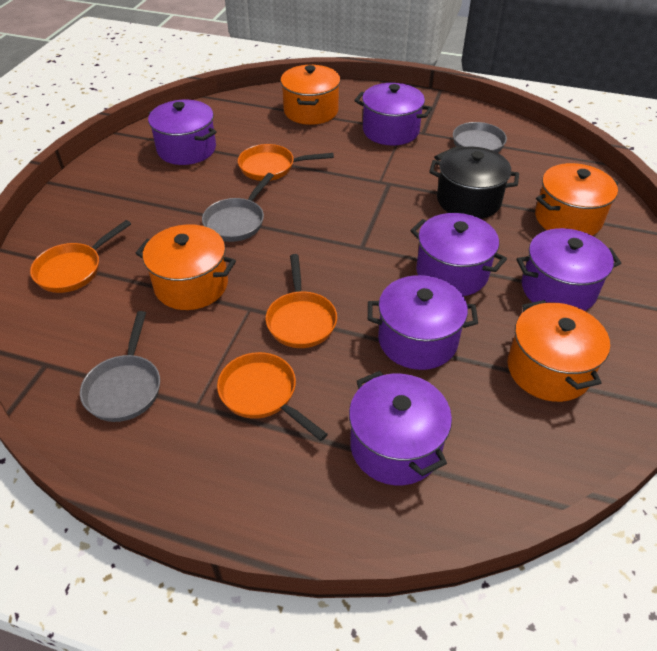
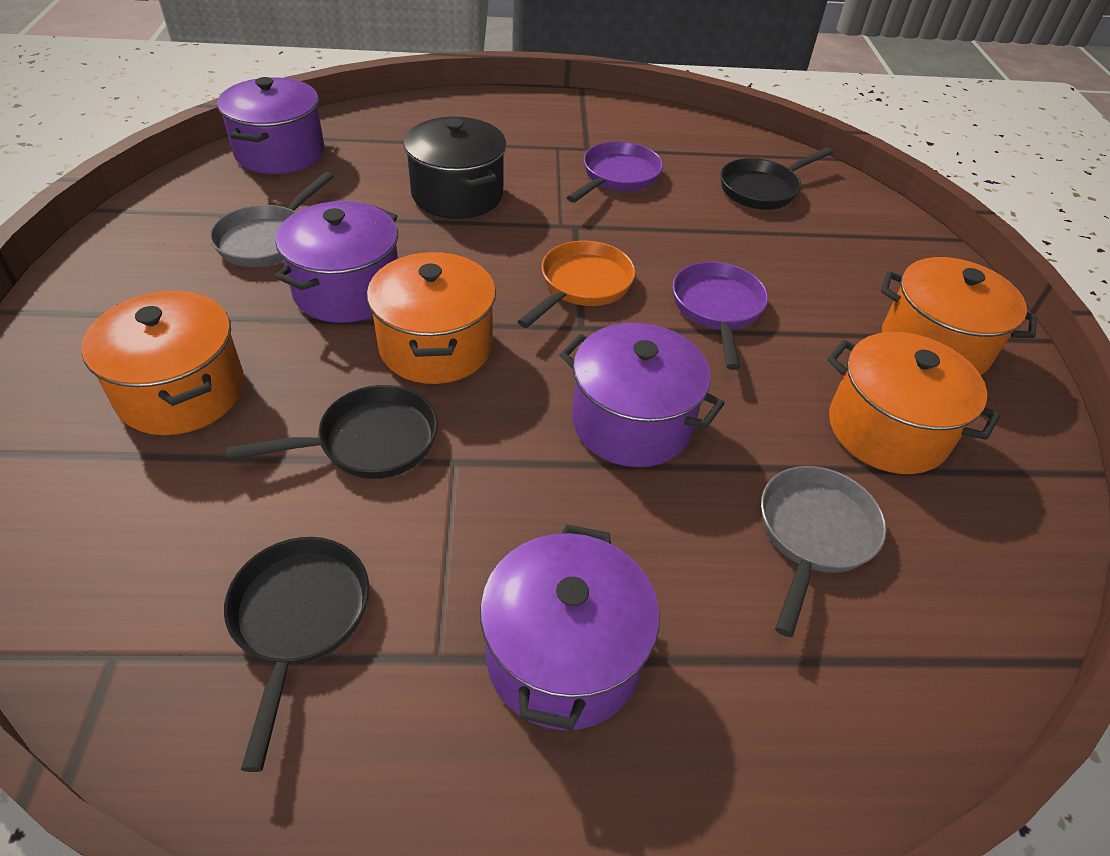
black pan: none = 0 -> [224,537,369,772] [226,385,438,479] [720,147,833,210] = 3
grey pan: [80,311,160,422] [202,173,274,242] [434,122,507,161] = 3 -> [210,172,334,267] [761,466,887,637] = 2
orange pan: [30,220,131,293] [217,352,328,441] [238,144,334,181] [266,254,337,348] = 4 -> [517,240,636,328] = 1
purple pan: none = 0 -> [567,141,663,203] [673,262,768,370] = 2
purple pot: [148,100,217,165] [349,371,452,485] [354,83,432,146] [368,275,478,370] [410,213,507,296] [516,228,621,311] = 6 -> [217,77,324,174] [275,201,398,323] [480,524,659,730] [560,323,725,467] = 4

